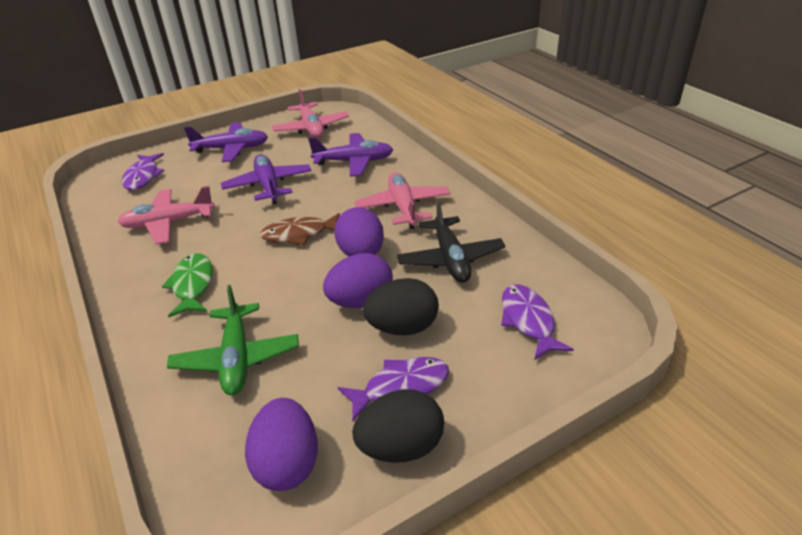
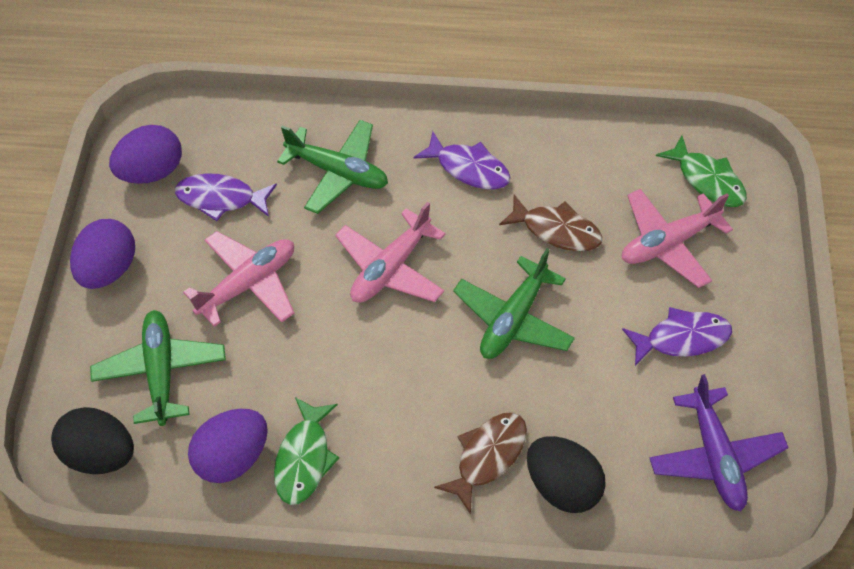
black plane: [397,199,506,283] = 1 -> none = 0
brown fish: [260,213,340,245] = 1 -> [434,412,527,514] [499,195,602,251] = 2
green fish: [162,253,213,317] = 1 -> [274,397,339,505] [656,135,747,207] = 2
green plane: [167,285,299,395] = 1 -> [90,310,226,426] [277,120,388,214] [453,249,575,359] = 3
purple plane: [184,122,268,162] [221,154,312,204] [308,133,393,176] = 3 -> [650,374,789,512] = 1

